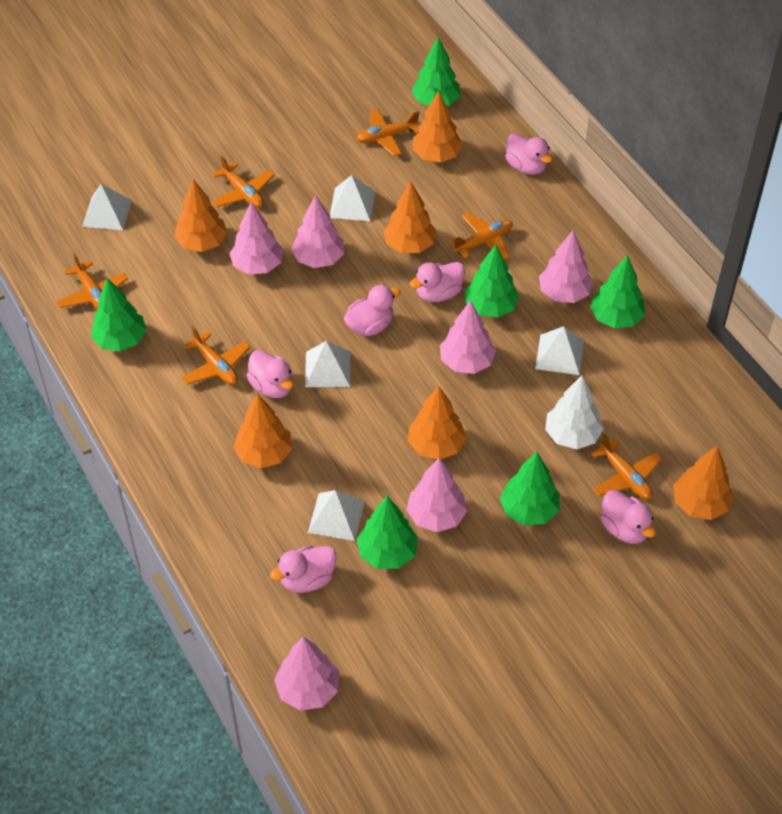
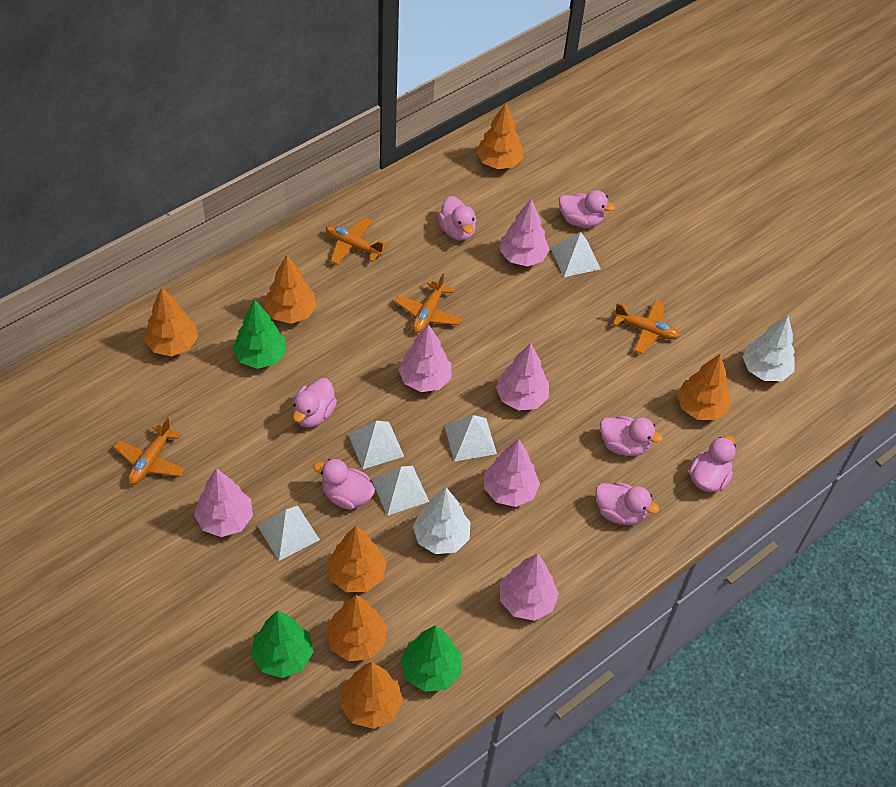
green tree: [91,278,147,352] [357,496,418,569] [412,37,460,106] [465,245,520,317] [500,452,560,526] [590,255,645,328] = 6 -> [233,300,286,369] [251,611,314,678] [400,626,462,692] = 3
orange plane: [56,253,128,310] [182,326,251,385] [212,156,274,208] [356,109,419,156] [449,212,512,260] [591,433,662,500] = 6 -> [113,418,185,485] [326,217,387,265] [394,273,462,333] [613,300,680,354] = 4
orange tree: [174,179,227,252] [233,394,292,468] [383,181,436,253] [408,386,466,459] [412,91,463,163] [673,446,734,520] = 6 -> [144,287,198,356] [264,255,317,324] [326,595,387,661] [327,526,387,592] [340,662,403,729] [476,103,523,169] [677,354,731,421] = 7
pink duck: [246,350,294,398] [270,546,337,593] [344,285,401,336] [410,262,465,302] [505,133,553,175] [600,490,656,544] = 6 -> [293,378,337,428] [313,459,375,510] [438,196,476,241] [559,190,615,228] [595,482,659,525] [600,416,663,456] [689,435,736,492] = 7
white tree: [545,375,604,449] = 1 -> [413,487,470,554] [743,315,795,381] = 2

